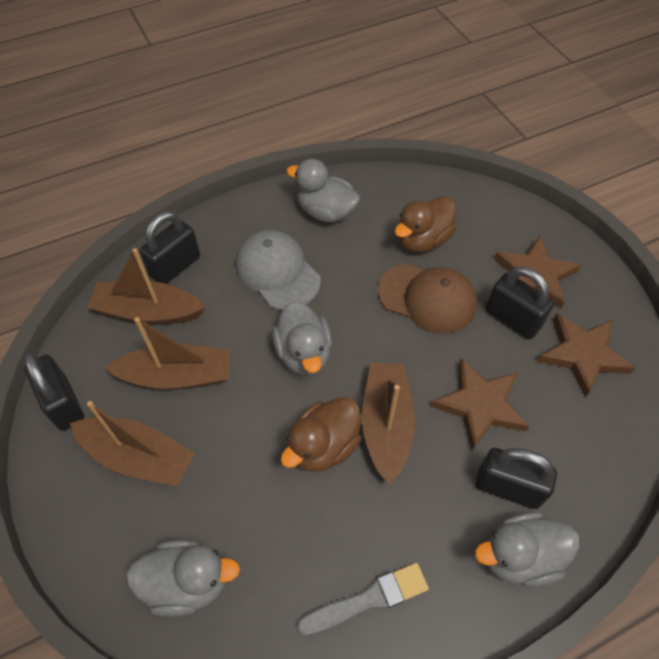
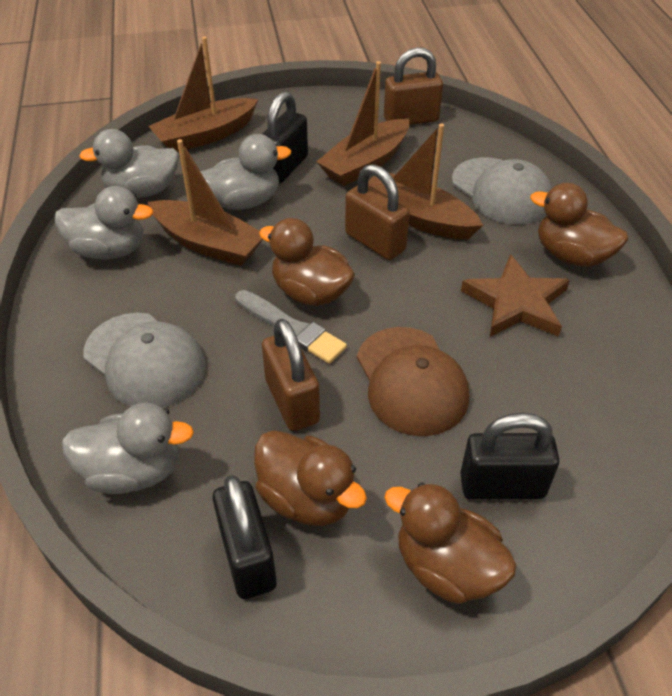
black padlock: [24,353,84,431] [140,211,200,284] [476,448,557,509] [486,266,554,339] = 4 -> [212,475,277,599] [262,91,308,183] [460,413,560,499] = 3
brown duck: [280,397,361,472] [395,196,456,252] = 2 -> [254,430,367,526] [259,218,355,306] [384,482,517,604] [530,183,628,267] = 4
brown padlock: none = 0 -> [262,319,320,431] [345,164,410,260] [384,47,443,125] = 3
brown star: [431,359,529,450] [494,235,581,309] [537,313,635,397] = 3 -> [461,254,570,337] = 1
grey cap: [235,230,321,310] = 1 -> [83,313,206,408] [452,157,552,225] = 2

